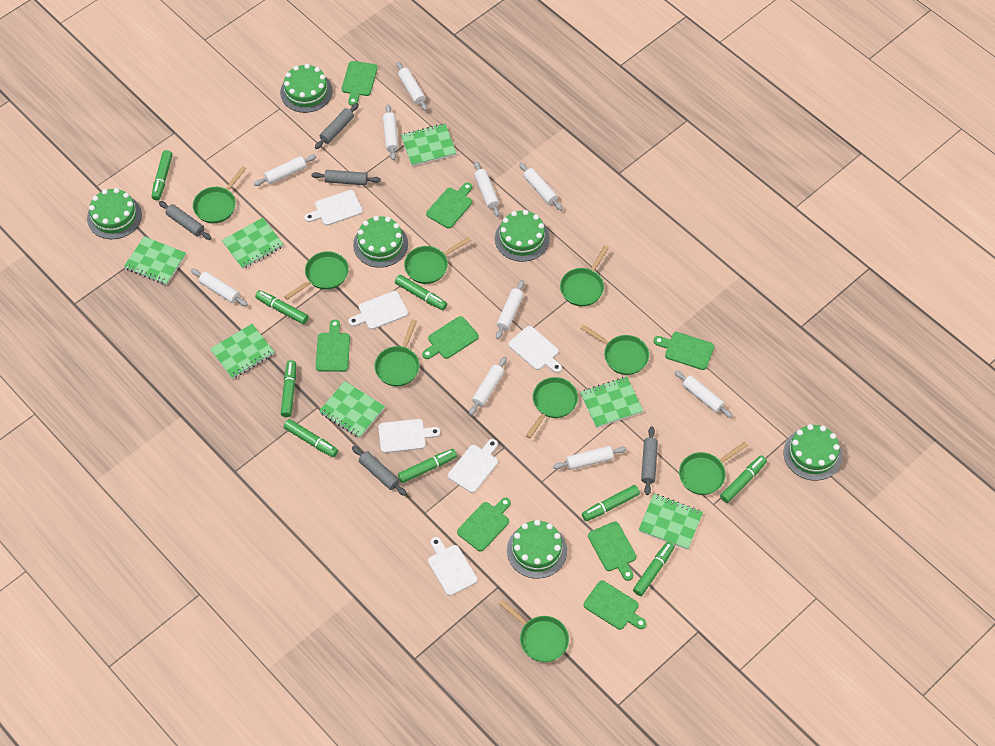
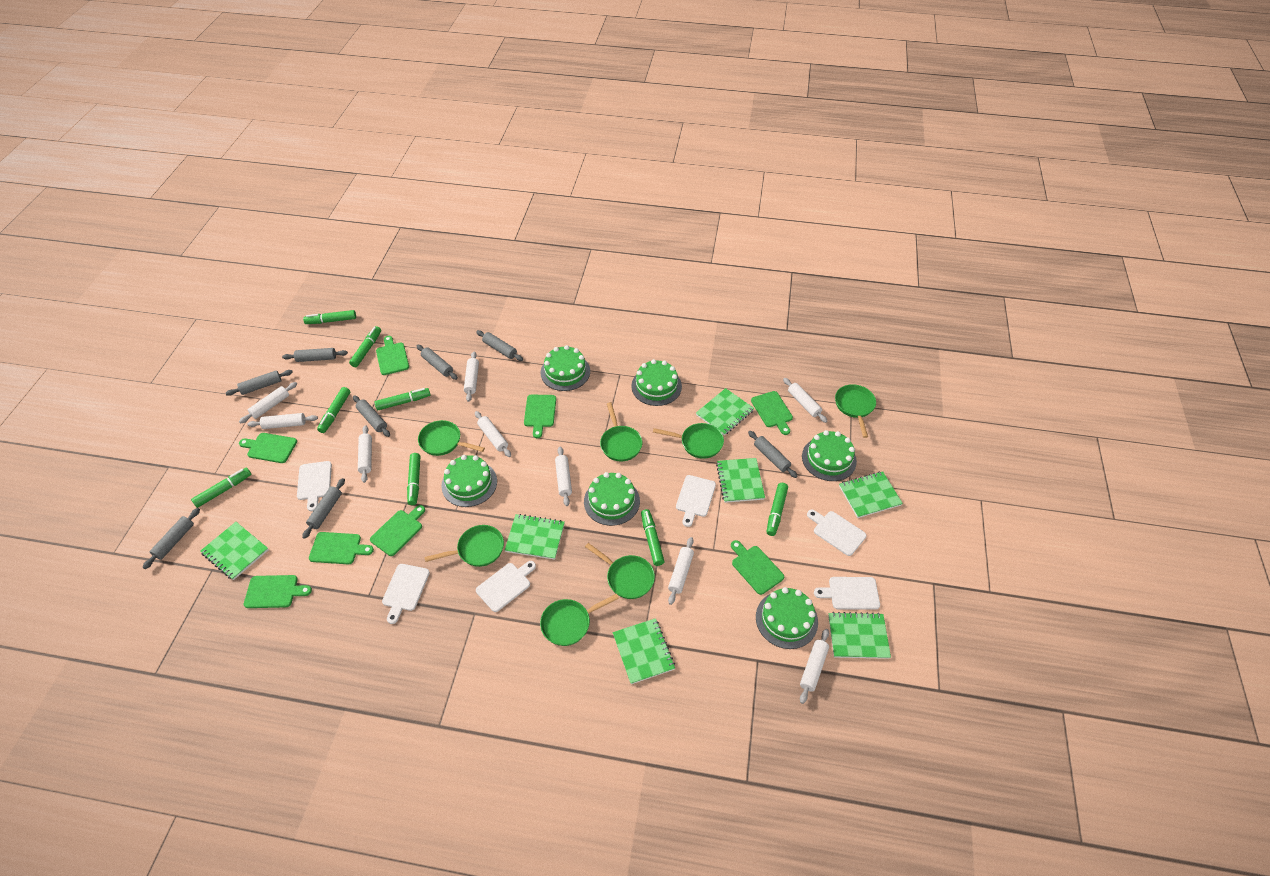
green marker: [151,150,173,200] [255,290,309,324] [281,360,296,417] [284,419,338,457] [395,275,447,310] [398,449,457,483] [582,485,640,521] [633,541,675,596] [720,455,767,503] = 9 -> [191,468,251,508] [303,310,356,324] [317,387,350,433] [349,326,381,367] [374,388,431,410] [407,453,420,505] [641,509,665,566] [767,483,788,536] = 8
green pan: [193,166,246,223] [284,251,349,300] [374,319,420,387] [404,237,471,284] [499,600,569,662] [526,377,578,438] [560,246,609,306] [581,325,649,375] [679,442,748,495] = 9 -> [418,420,485,456] [424,525,504,567] [540,594,619,646] [585,543,655,599] [600,402,642,461] [653,423,724,459] [835,384,876,438] = 7
grey rolling pin: [159,201,211,240] [311,170,381,185] [315,103,359,149] [352,446,407,496] [641,426,658,495] = 5 -> [143,508,200,569] [226,370,293,396] [282,348,348,362] [302,478,345,539] [353,395,390,437] [417,345,458,380] [476,330,523,361] [748,431,798,478] = 8
white rolling pin: [191,269,248,306] [254,155,316,186] [383,105,399,160] [396,62,427,111] [469,356,507,415] [474,161,500,217] [496,280,524,339] [519,162,562,210] [553,446,626,470] [675,370,733,418] = 10 -> [239,382,297,423] [247,413,318,429] [358,426,372,483] [464,351,479,402] [475,411,511,457] [555,447,572,506] [668,537,694,605] [783,378,828,423] [800,629,829,704] = 9

